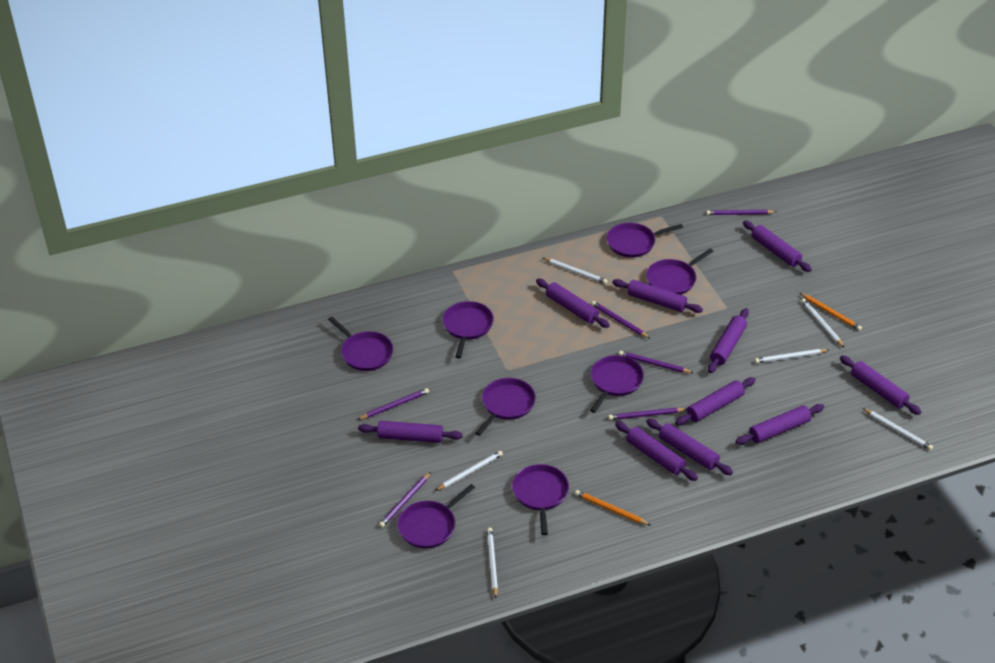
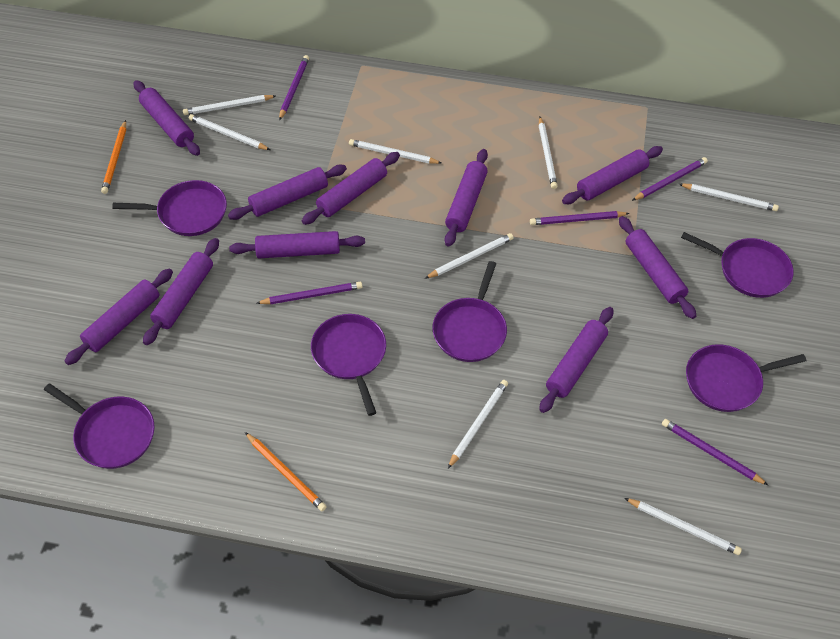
purple pan: [328,317,393,371] [397,484,475,549] [442,301,494,358] [475,378,536,436] [512,464,569,535] [590,355,644,413] [607,223,683,258] [646,248,714,295] = 8 -> [44,383,155,469] [112,180,227,236] [311,314,386,416] [432,261,507,362] [681,232,794,298] [686,344,806,412] = 6
purple pencil: [357,388,429,420] [379,472,431,528] [591,301,650,338] [608,408,687,420] [619,351,693,373] [706,210,776,215] = 6 -> [257,282,362,304] [279,55,309,120] [530,211,630,225] [632,157,708,201] [662,419,768,485] = 5
white pencil: [435,451,503,491] [487,528,498,598] [543,258,608,284] [755,349,829,363] [801,298,844,347] [862,408,933,450] = 6 -> [183,95,276,115] [189,114,270,150] [349,139,441,164] [425,233,514,279] [448,380,508,468] [539,117,558,189] [625,498,742,555] [679,184,779,211] = 8

